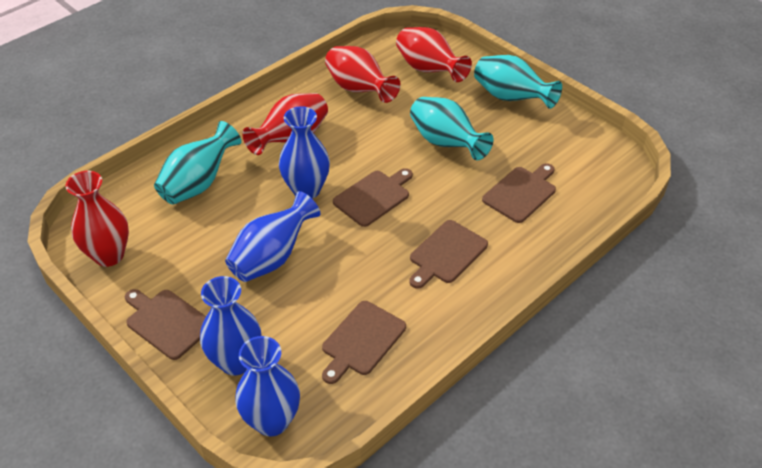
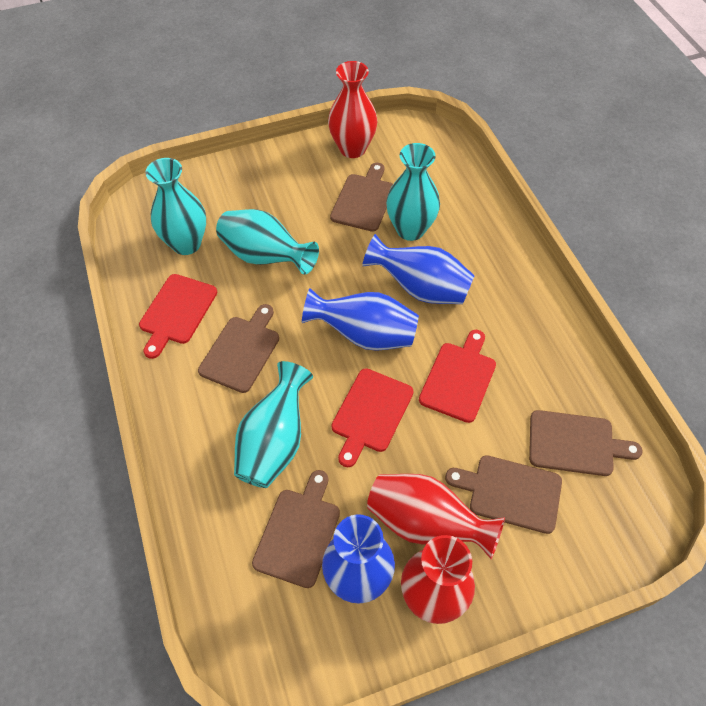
blue vase: [200,276,261,376] [225,191,321,282] [235,336,300,437] [279,106,330,199] = 4 -> [302,288,419,351] [322,514,395,604] [362,234,475,304] = 3
red cutting board: none = 0 -> [139,274,217,359] [331,368,414,468] [419,330,496,423] = 3
red vase: [66,171,129,267] [242,93,328,155] [325,46,400,103] [396,27,472,82] = 4 -> [328,61,377,158] [367,474,505,559] [401,535,475,624] = 3
turquoise vase: [154,121,241,205] [410,97,493,160] [474,55,562,109] = 3 -> [146,158,206,255] [216,209,319,275] [234,361,313,488] [386,143,440,241] = 4

